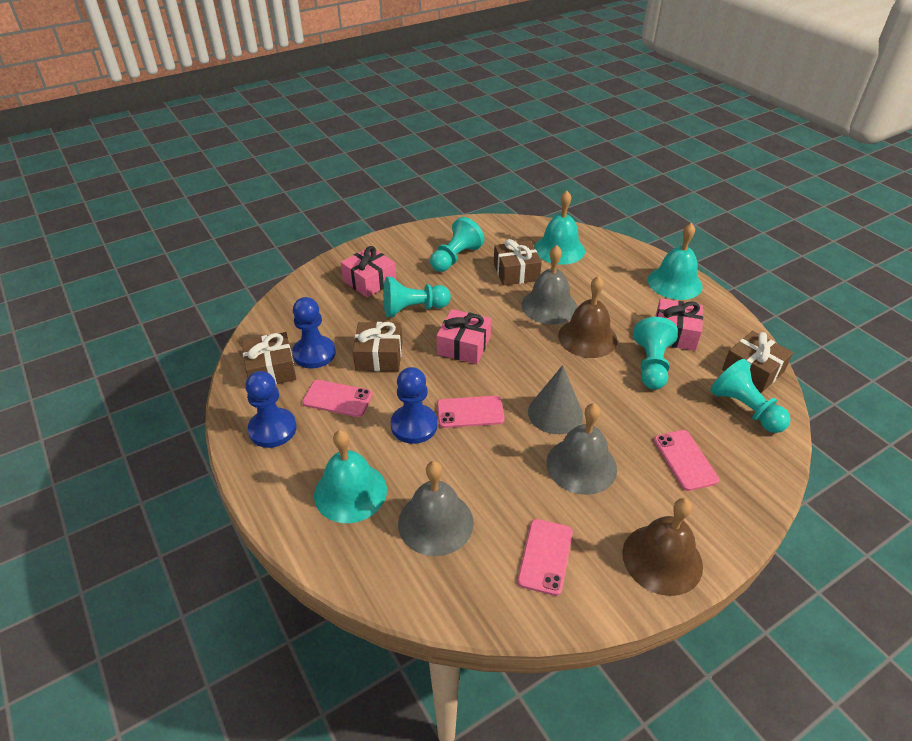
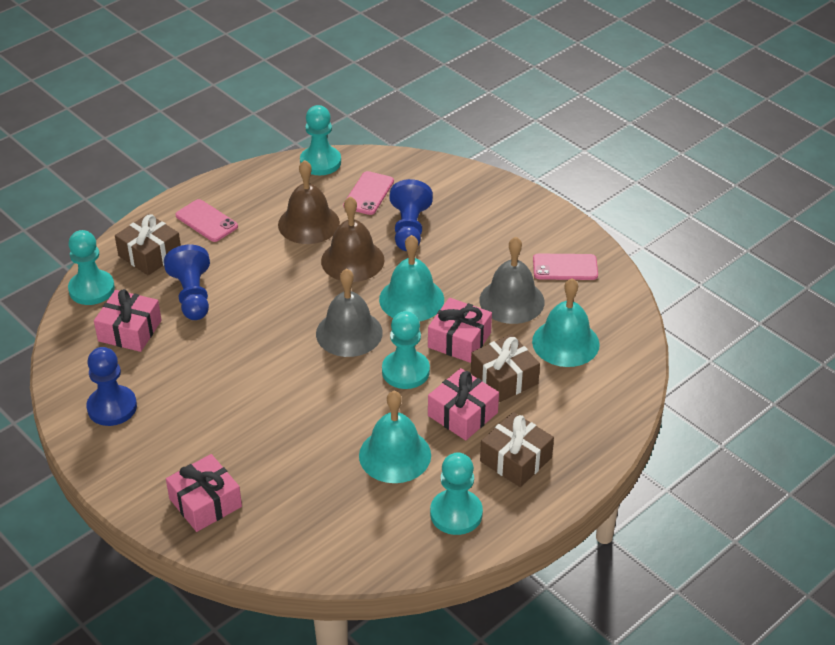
brown gift: [242,332,296,384] [353,322,402,371] [494,239,542,286] [722,331,793,393] = 4 -> [115,214,181,275] [471,334,540,402] [480,412,554,487] = 3
grey bell: [398,461,474,556] [521,245,577,324] [546,403,617,495] = 3 -> [316,268,383,357] [479,237,545,324] = 2
grey cone: [528,365,583,434] = 1 -> none = 0
pink gift: [341,246,396,298] [436,309,491,364] [655,298,703,351] = 3 -> [94,289,162,352] [166,454,242,532] [428,298,492,363] [428,368,499,440] = 4
pink phone: [302,380,373,417] [437,396,505,428] [518,519,573,596] [654,430,719,491] = 4 -> [175,199,238,242] [343,171,394,215] [533,254,598,280] = 3

